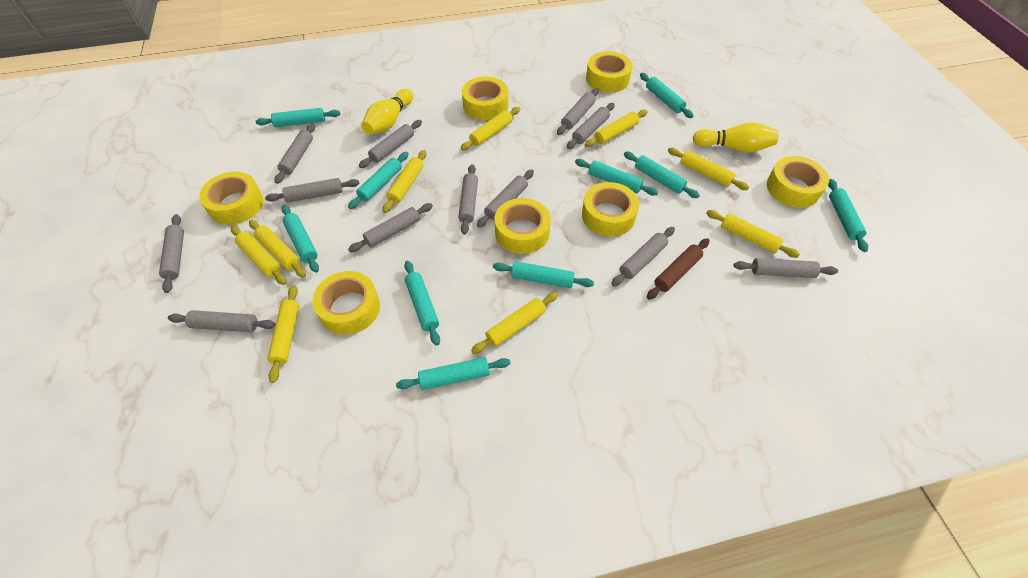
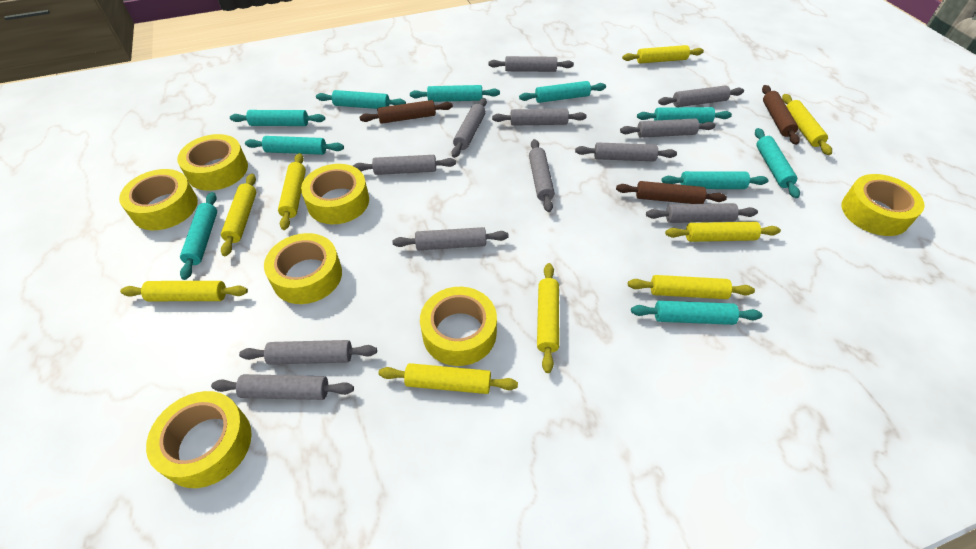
brown rolling pin: [647,238,710,300] = 1 -> [360,100,453,124] [616,181,727,204] [762,85,800,145] = 3
yellow bowling pin: [361,89,413,134] [693,122,779,153] = 2 -> none = 0

